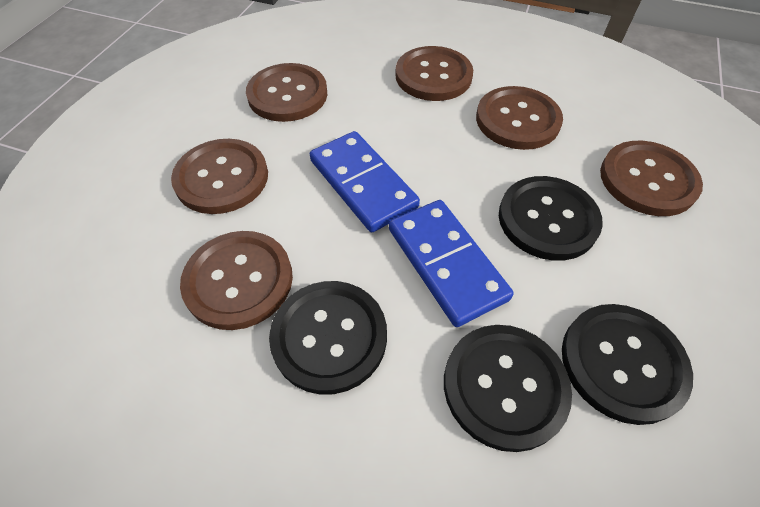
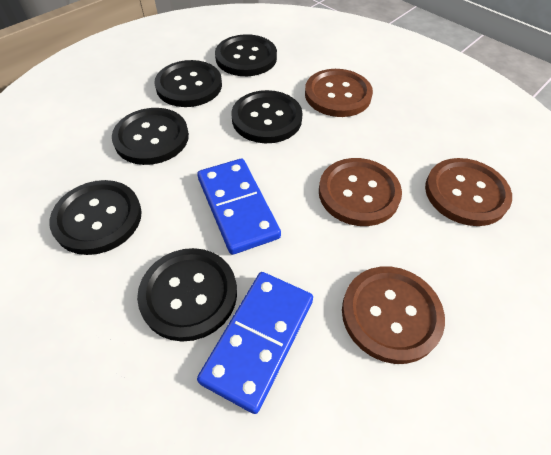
black button: [269,281,387,395] [444,325,572,452] [499,176,603,261] [562,304,693,425] = 4 -> [49,180,142,255] [112,108,189,165] [137,248,237,342] [154,60,222,107] [215,34,277,76] [231,90,303,143] = 6
brown button: [171,139,268,214] [180,231,293,330] [246,63,327,122] [395,46,473,101] [476,86,563,150] [600,141,703,216] = 6 -> [305,69,373,117] [319,158,402,226] [342,266,445,364] [425,158,512,226] = 4

